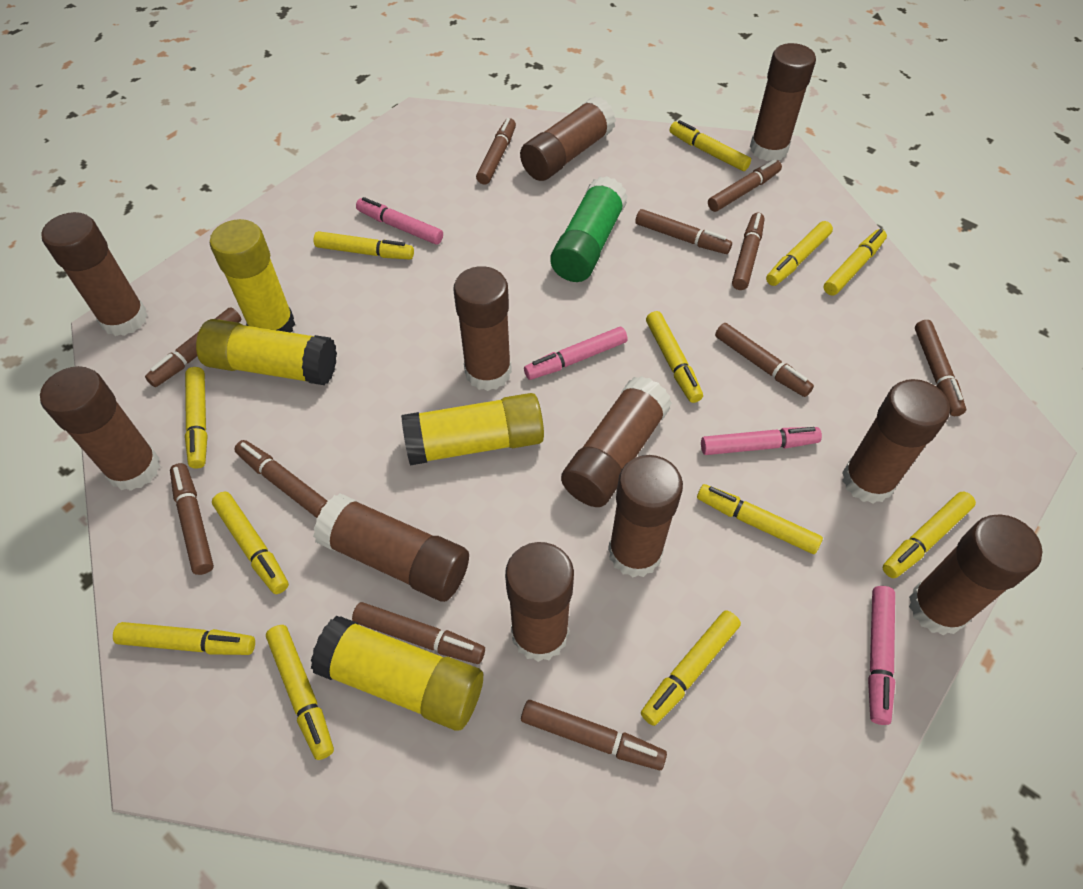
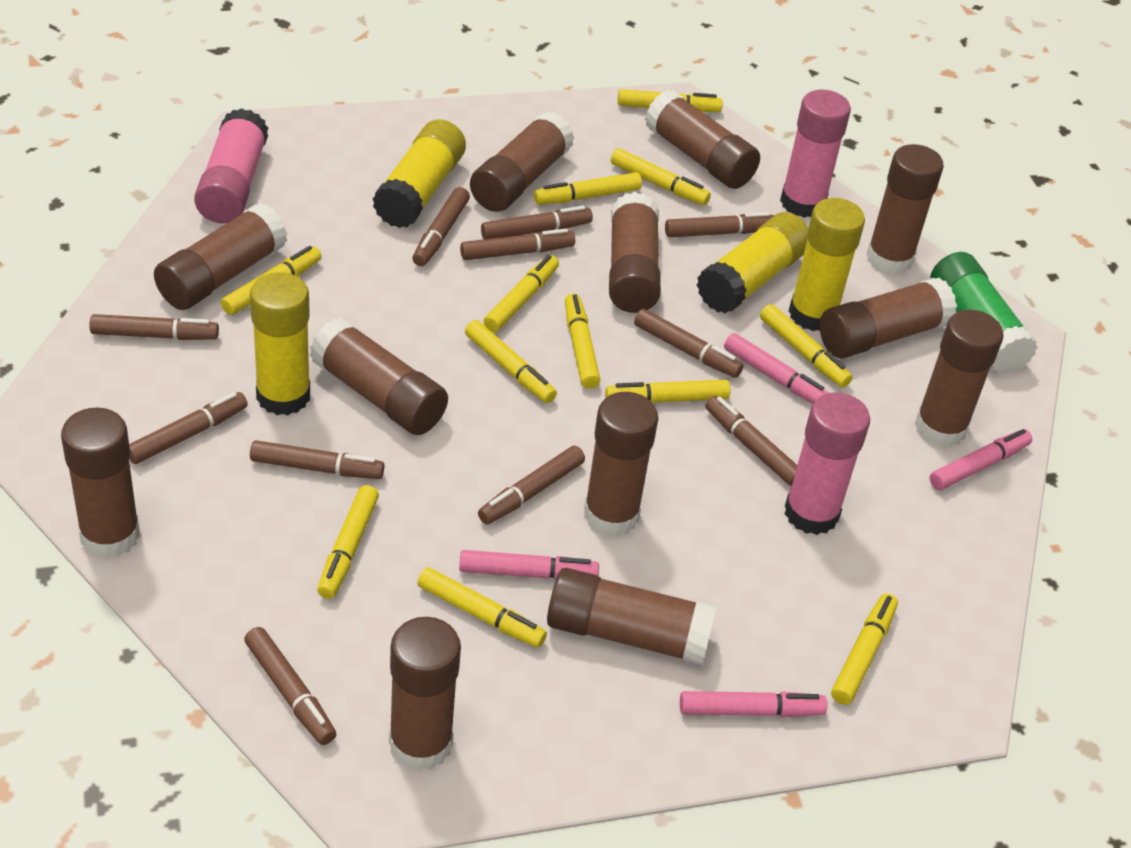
brown glue stick: [40,366,160,491] [41,212,148,336] [313,493,469,602] [453,266,512,391] [505,542,574,662] [520,96,616,181] [561,376,672,507] [608,455,683,577] [750,43,816,161] [842,379,950,504] [909,514,1042,636] = 11 -> [61,407,140,558] [154,203,287,310] [310,317,448,435] [389,617,461,771] [470,111,574,212] [547,568,717,665] [584,392,658,536] [609,192,661,313] [645,90,760,189] [820,277,957,358] [866,144,944,274] [915,310,1004,447] = 12
pink glue stick: none = 0 -> [194,108,268,224] [780,90,851,218] [785,392,870,535] = 3

